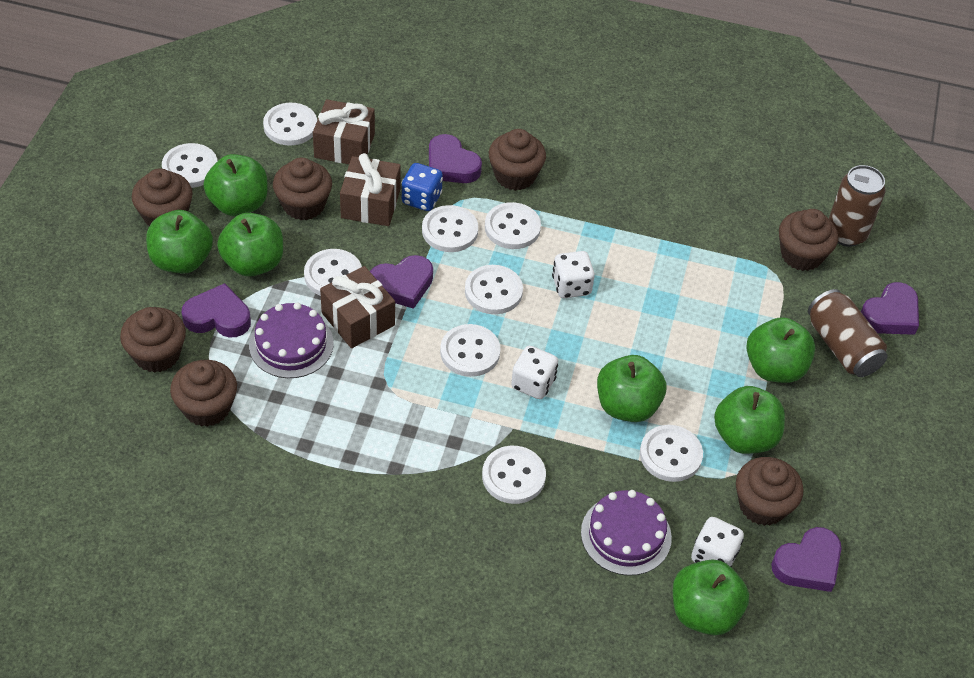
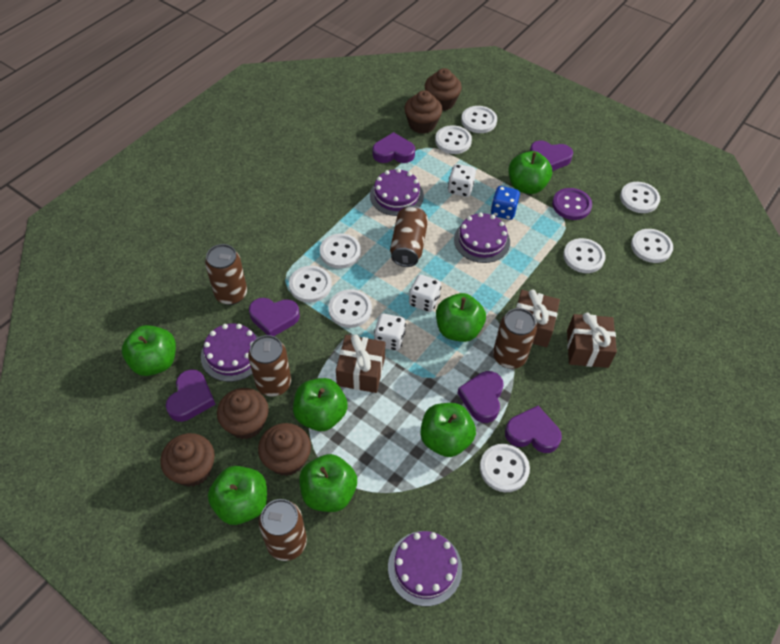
brown can: [808,289,888,377] [829,165,886,247] = 2 -> [205,244,247,305] [248,335,291,397] [259,499,307,561] [390,205,428,267] [493,308,537,369] = 5
brown cupcake: [120,307,186,373] [132,168,193,226] [170,360,237,427] [273,158,332,220] [489,129,546,191] [736,457,803,526] [779,209,838,271] = 7 -> [160,433,215,487] [217,388,269,439] [258,423,311,476] [404,90,442,134] [425,68,462,111] = 5
purple button: none = 0 -> [552,188,592,220] = 1
purple cake: [249,302,334,378] [581,490,672,576] = 2 -> [201,324,258,382] [370,168,424,216] [388,531,462,606] [454,212,510,263] = 4
purple heart: [182,283,251,337] [370,255,433,309] [429,134,482,183] [771,527,842,592] [861,282,919,335] = 5 -> [166,369,216,422] [249,298,300,336] [373,132,415,163] [457,371,504,423] [505,406,562,453] [530,141,573,171] = 6

